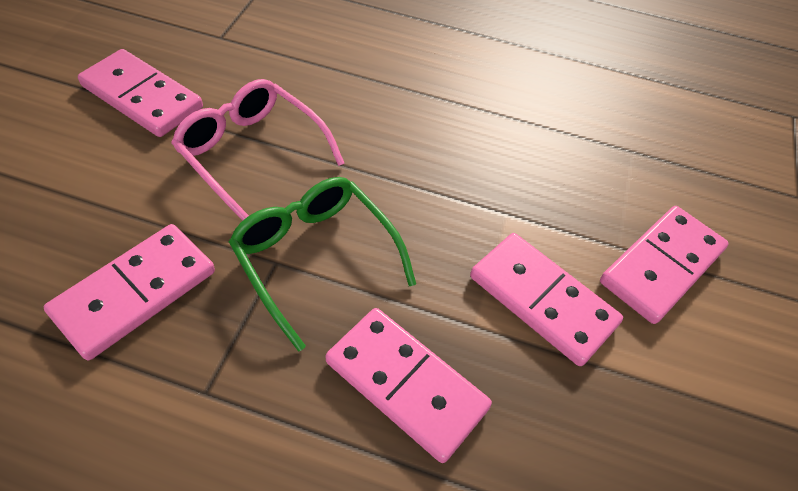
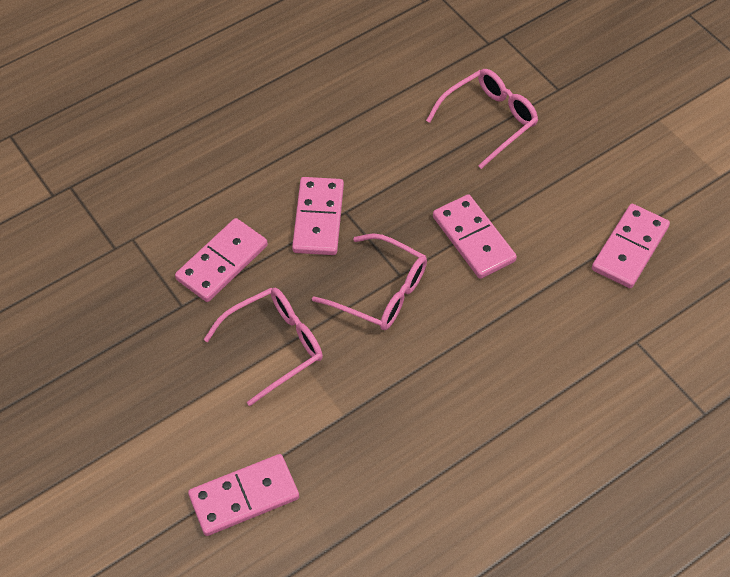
green glasses: [229,177,416,352] = 1 -> none = 0
pink glasses: [171,79,345,221] = 1 -> [203,287,323,406] [312,233,427,330] [426,69,538,169] = 3

